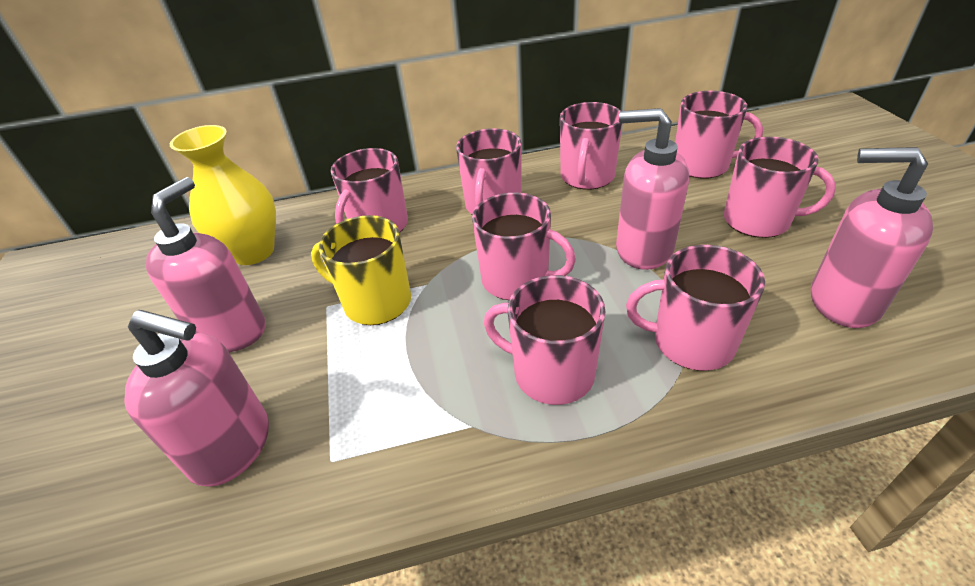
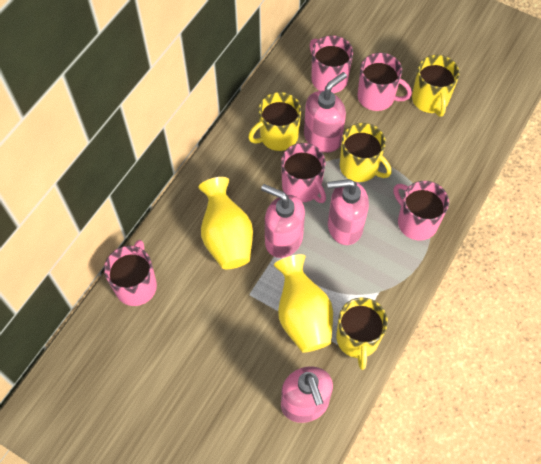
pink mug: [331,148,408,233] [456,128,522,215] [472,192,576,300] [484,275,605,405] [560,102,622,190] [626,245,765,371] [675,91,763,179] [724,137,836,238] = 8 -> [104,240,157,306] [281,143,326,203] [310,35,353,93] [358,53,412,111] [394,181,449,240] = 5
yellow mug: [311,215,411,325] = 1 -> [248,92,301,151] [336,297,388,370] [340,123,392,182] [412,55,460,117] = 4
yellow vase: [170,125,276,265] = 1 -> [199,177,253,269] [274,254,333,353] = 2

